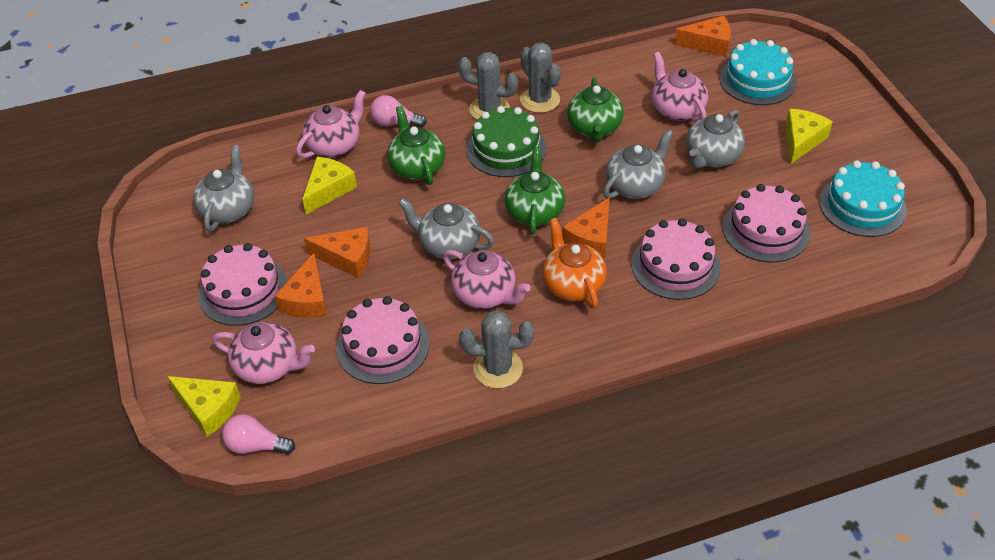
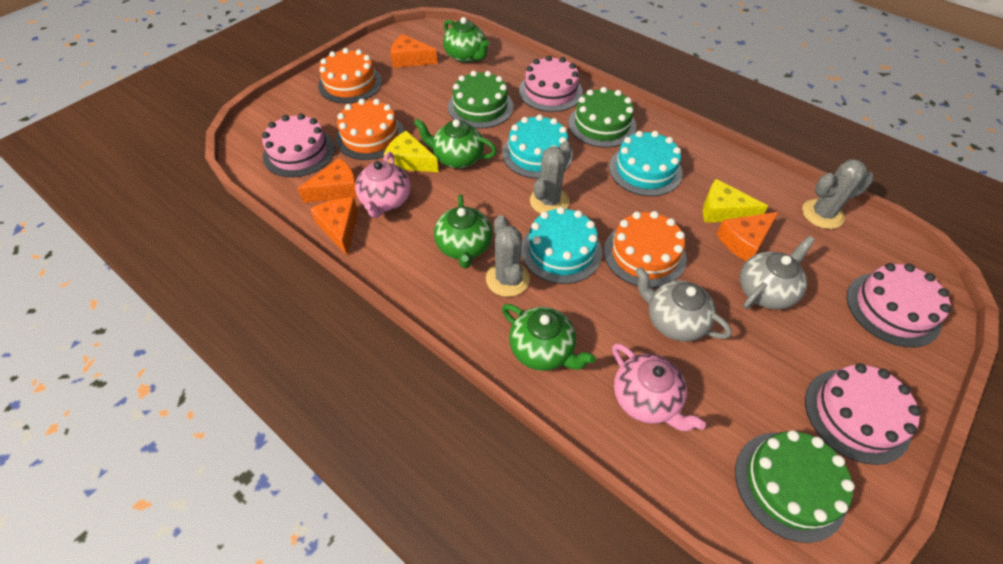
green cake: [466,106,546,177] = 1 -> [448,71,513,129] [568,87,636,148] [735,430,855,543] = 3
green teapot: [387,106,445,185] [505,146,565,235] [567,77,624,142] = 3 -> [414,119,497,168] [434,195,492,268] [443,17,490,63] [502,304,596,371] = 4
grey teapot: [193,145,254,232] [398,198,494,259] [603,129,673,199] [686,109,745,168] = 4 -> [635,267,732,342] [740,236,815,309] = 2
orange cake: none = 0 -> [318,48,382,103] [335,99,405,160] [604,211,687,288] = 3
orange teapot: [542,218,607,309] = 1 -> none = 0
pink light bulb: [222,414,295,455] [370,95,427,128] = 2 -> none = 0
pink teapot: [212,322,315,384] [296,90,366,158] [443,250,531,309] [652,52,708,122] = 4 -> [355,152,411,218] [612,343,706,431] = 2
turquoise cake: [719,39,797,105] [819,161,907,237] = 2 -> [502,114,573,179] [521,207,602,284] [609,131,682,196] = 3
yellow cheese: [167,376,241,437] [303,157,357,214] [786,109,833,164] = 3 -> [384,131,439,172] [703,179,768,223] = 2

